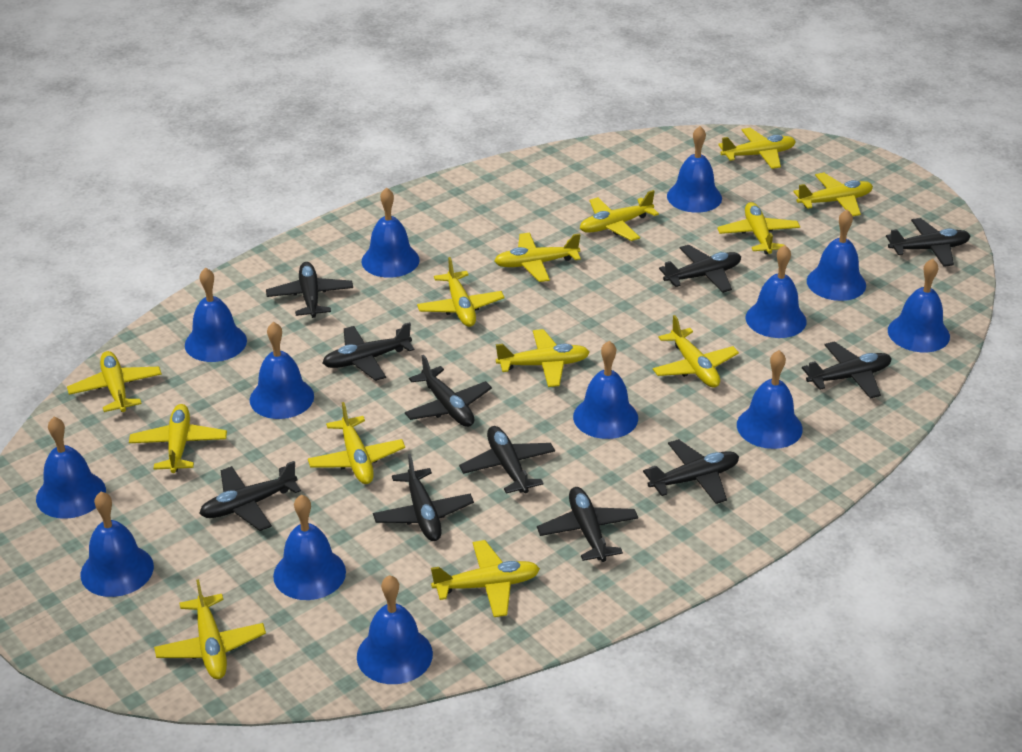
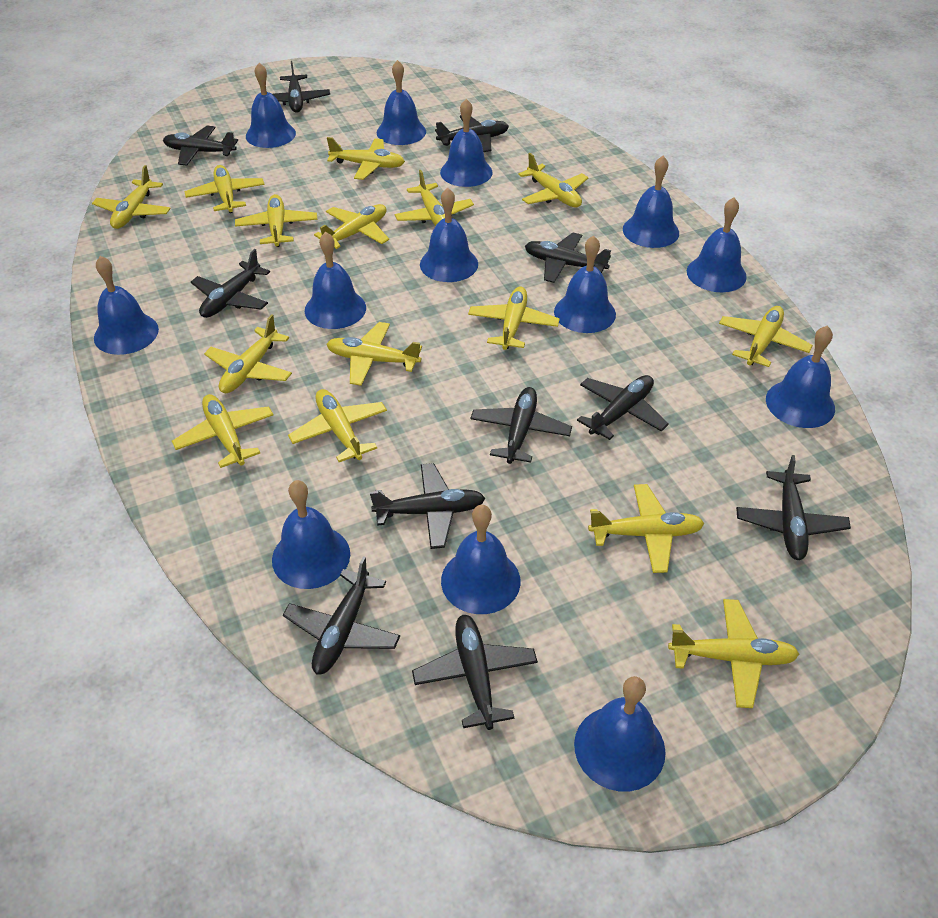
yellow plane: [67,351,162,412] [129,404,227,473] [154,579,266,679] [308,402,405,484] [417,257,504,327] [431,540,540,617] [494,233,581,282] [496,329,590,387] [580,190,659,241] [653,315,739,388] [717,202,800,254] [718,128,796,169] [793,173,873,216] = 13 -> [92,165,171,229] [172,394,273,468] [184,165,265,213] [204,314,292,393] [235,194,317,247] [288,389,387,462] [314,204,389,249] [326,322,422,386] [327,137,405,180] [395,170,474,226] [468,287,560,350] [518,153,588,207] [588,484,704,573] [668,599,799,708] [719,306,813,367] = 15

